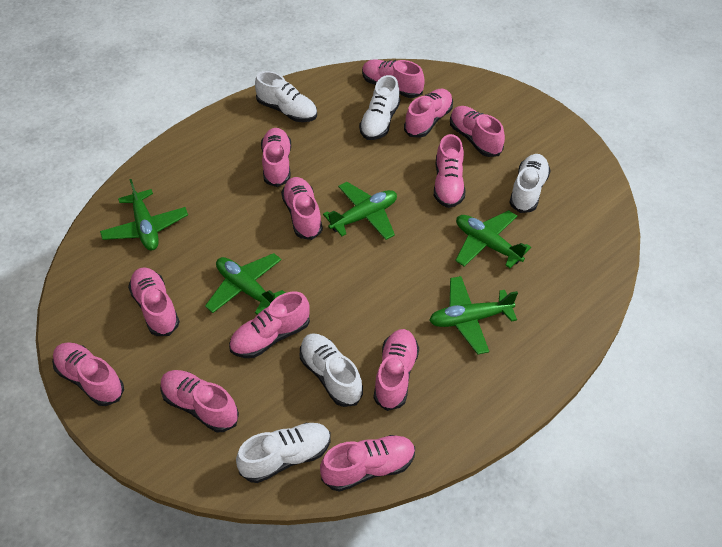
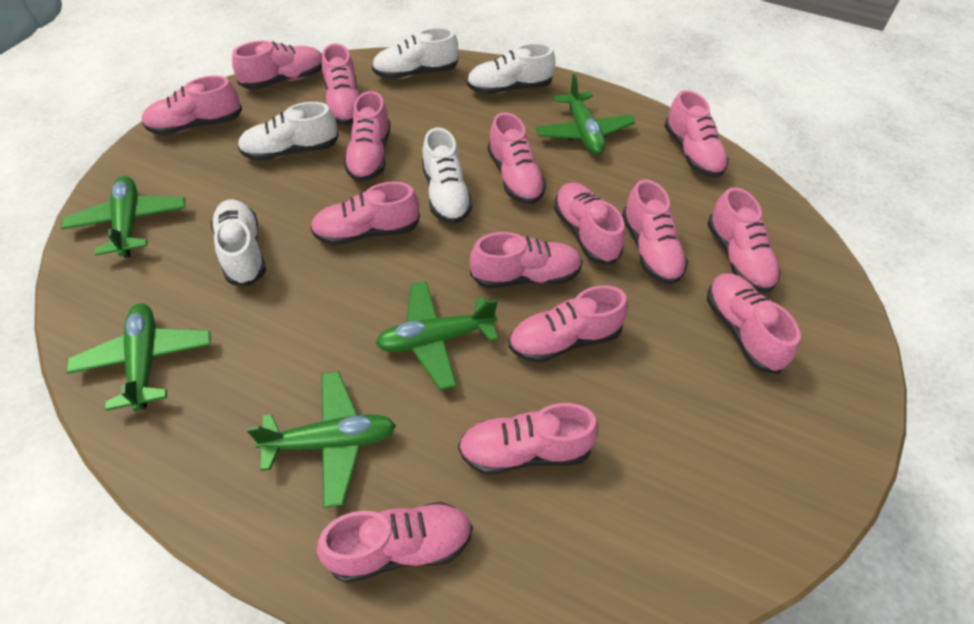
pink shoe: [52,342,124,406] [128,267,180,336] [160,370,239,432] [229,292,310,358] [261,128,291,187] [281,177,323,240] [320,435,415,492] [362,60,425,98] [374,329,419,411] [404,89,453,138] [434,134,465,208] [450,106,505,157] = 12 -> [141,76,242,135] [232,41,322,90] [310,182,420,245] [317,502,473,583] [322,43,359,125] [344,91,391,182] [458,403,599,475] [470,232,583,289] [488,112,546,204] [509,286,628,363] [554,183,625,265] [622,180,688,285] [664,90,729,178] [707,187,781,293] [707,273,800,374] = 15

